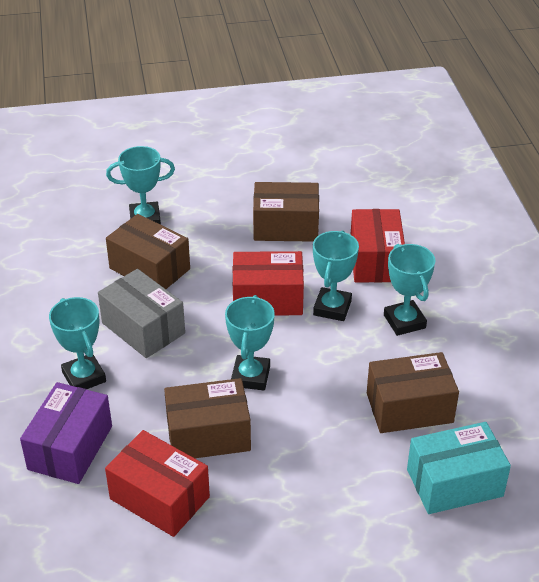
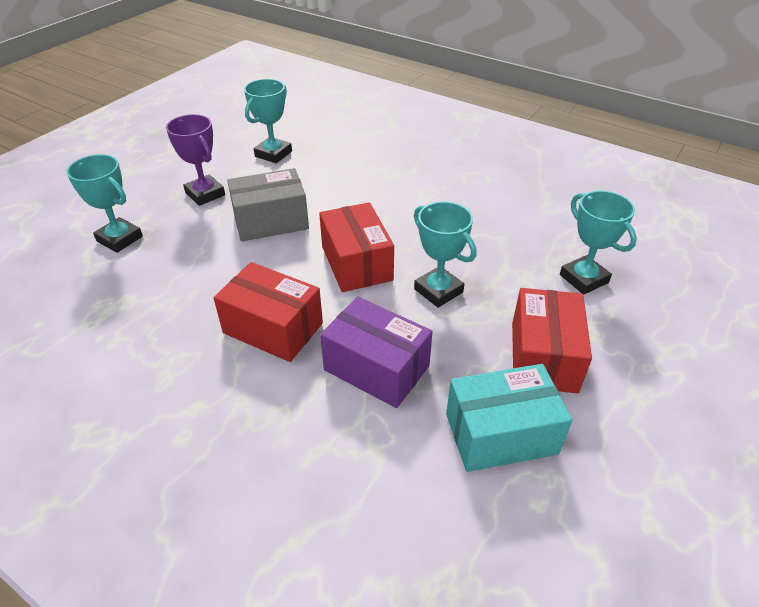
brown box: [106,214,190,289] [164,378,251,458] [253,182,319,242] [367,352,459,433] = 4 -> none = 0
purple trophy: none = 0 -> [166,114,225,206] = 1
turquoise trophy: [49,297,106,389] [106,146,175,225] [225,295,275,390] [313,231,359,321] [384,244,435,336] = 5 -> [67,154,143,253] [244,79,292,163] [414,201,476,308] [560,191,637,295] = 4

